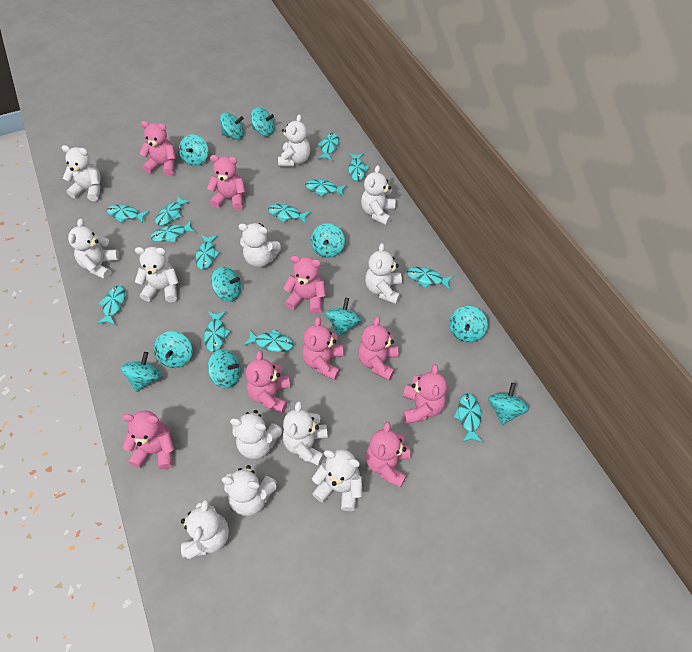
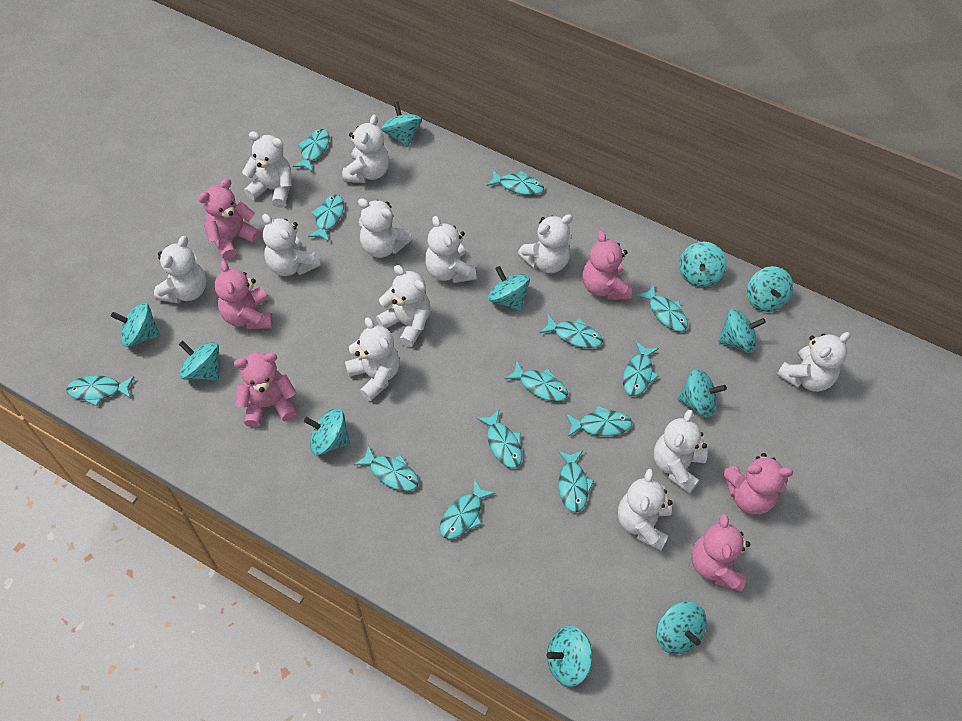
pink teddy bear: [122,411,174,469] [139,121,176,176] [207,155,245,210] [246,351,290,414] [283,256,326,314] [302,317,343,380] [358,317,398,381] [366,422,410,488] [403,364,447,424] = 9 -> [198,178,261,260] [215,260,273,329] [234,352,297,428] [583,231,632,300] [691,514,750,592] [723,453,793,514] = 6

